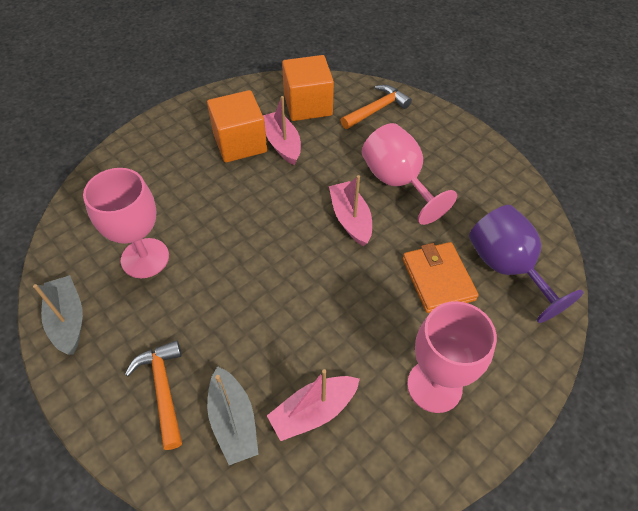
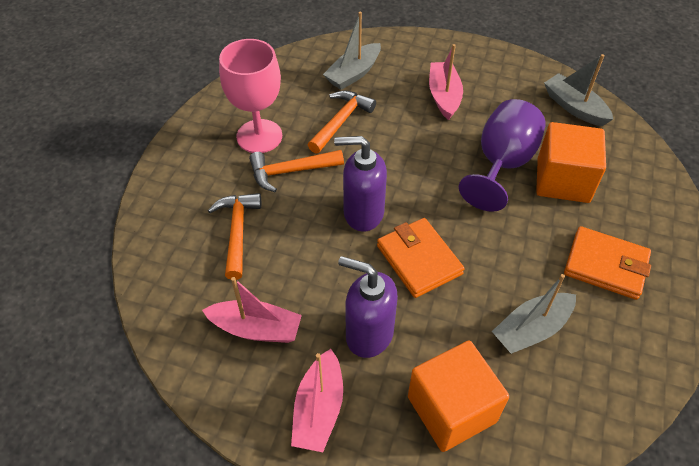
grey boat: [33,275,83,355] [207,366,259,465] = 2 -> [323,12,381,90] [492,274,576,354] [544,54,613,126] = 3
orange hammer: [125,340,182,450] [341,85,412,129] = 2 -> [208,193,261,280] [249,150,344,192] [308,90,376,154] = 3
orange wallet: [403,242,479,313] = 1 -> [377,218,465,298] [564,226,651,300] = 2
pink goblet: [83,168,169,278] [362,123,457,225] [407,301,497,413] = 3 -> [219,39,282,153] = 1
purple soap dispenser: none = 0 -> [334,136,387,232] [338,256,398,358] = 2

